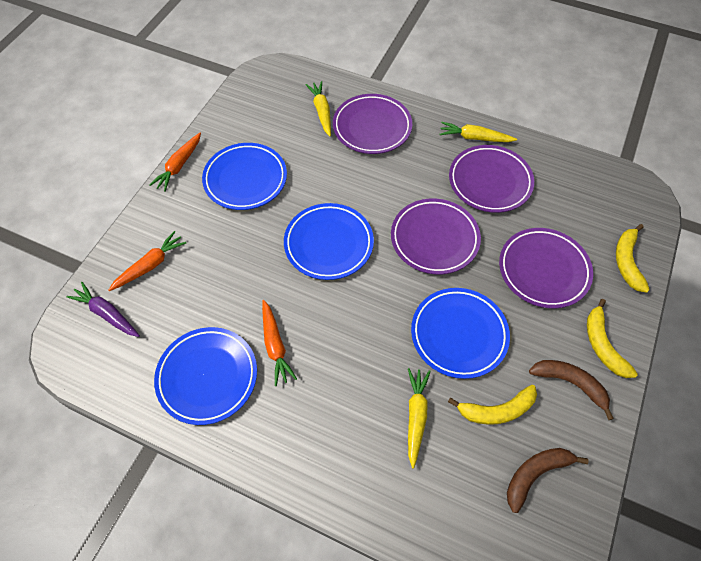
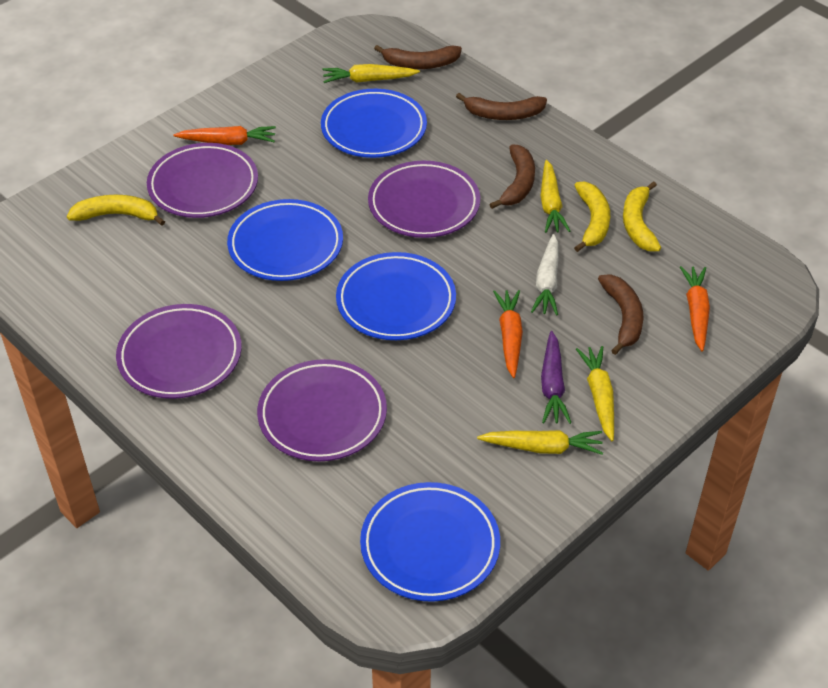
brown banana: [507,448,588,513] [529,360,614,420] = 2 -> [374,45,462,69] [456,93,547,120] [489,145,535,209] [598,274,643,355] = 4
white carrot: none = 0 -> [531,234,559,316] = 1
yellow carrot: [306,81,331,137] [408,368,431,468] [439,122,517,142] = 3 -> [323,64,420,83] [477,430,603,455] [540,160,570,233] [576,346,614,441] = 4

